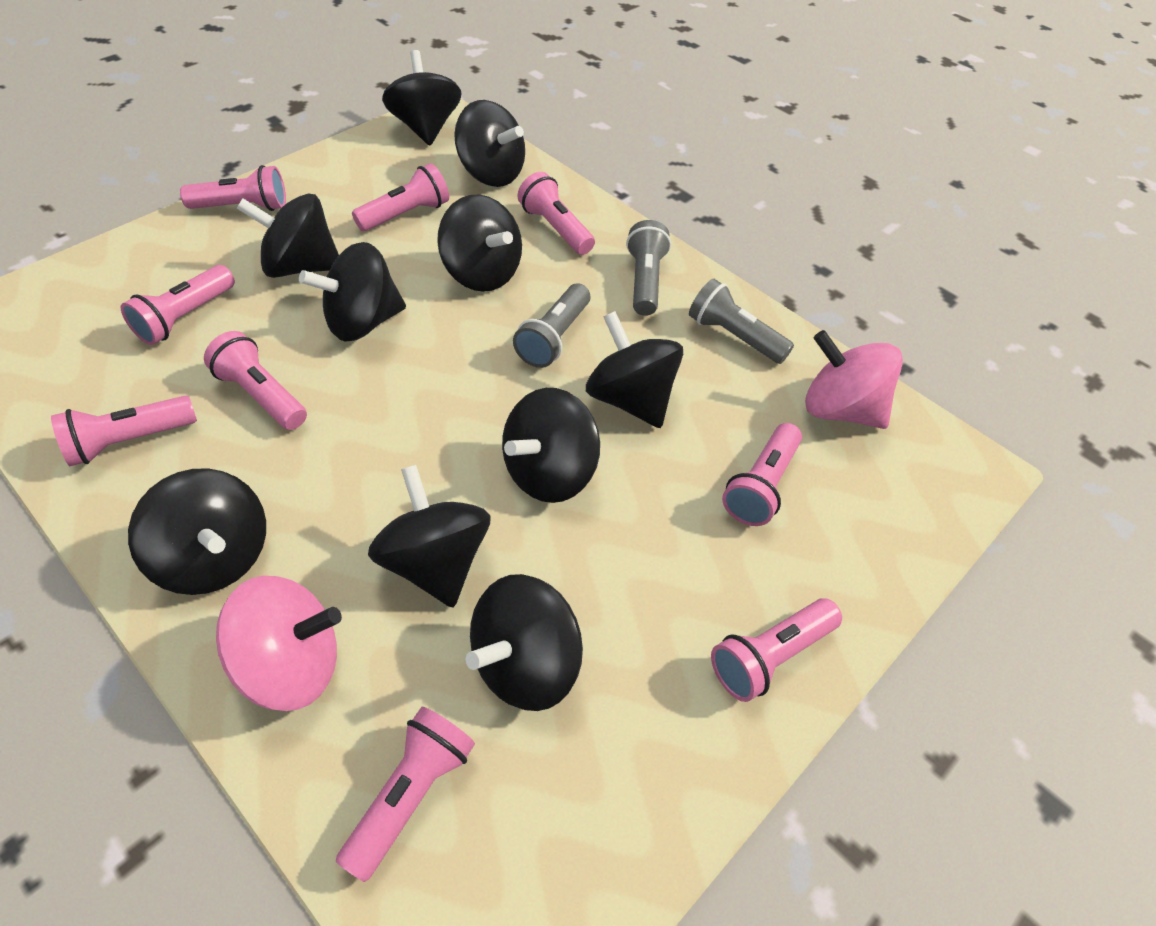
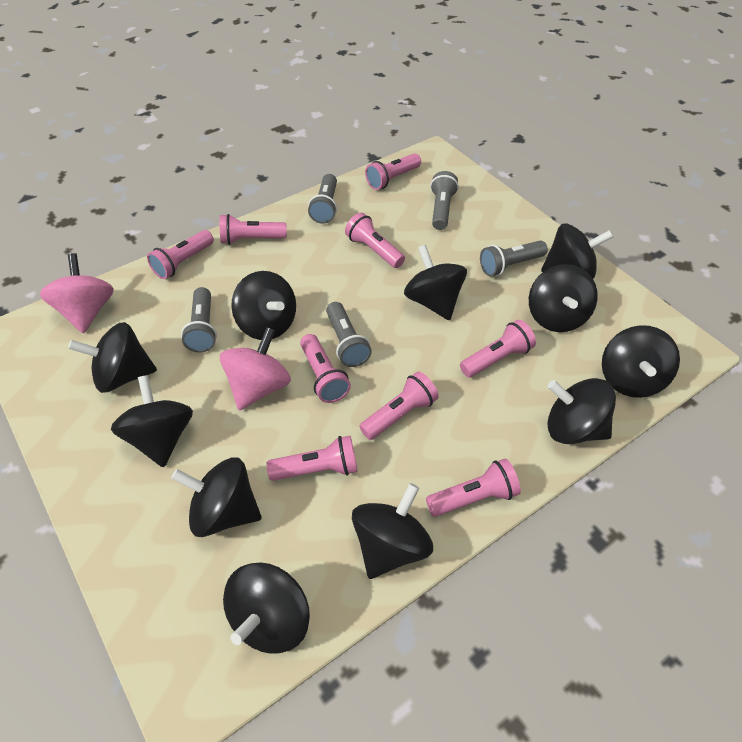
black spinning top: [128,469,266,595] [237,194,339,278] [299,242,406,342] [368,465,491,607] [382,50,462,145] [437,195,522,292] [454,100,525,187] [466,574,583,711] [502,388,600,503] [586,311,683,428] = 10 -> [68,322,157,393] [111,375,193,467] [171,457,261,537] [223,562,310,654] [231,271,296,340] [352,483,433,579] [404,245,467,320] [529,264,598,332] [541,223,613,278] [547,378,616,444] [602,325,680,398] = 11
grey flashlight: [513,283,590,368] [626,220,671,316] [689,279,794,364] = 3 -> [181,287,217,352] [308,174,337,224] [326,302,372,367] [430,171,459,230] [480,240,548,277] = 5

